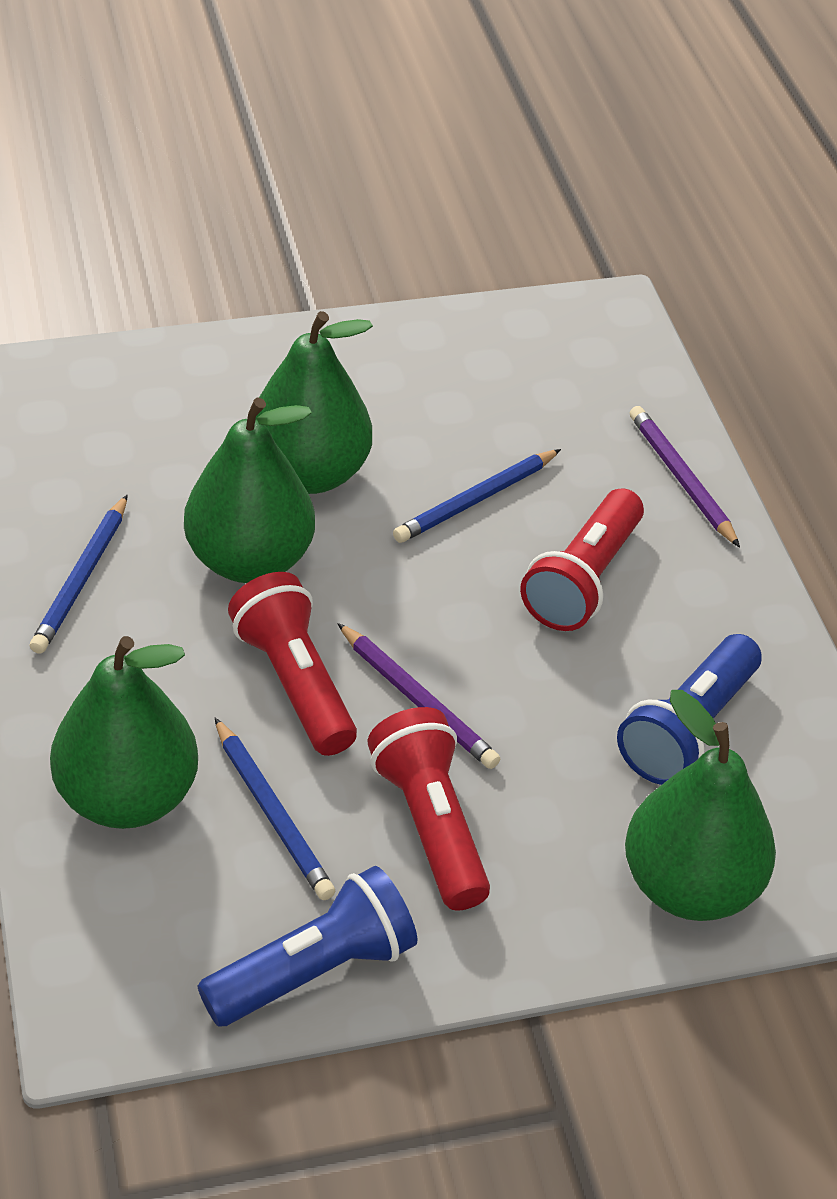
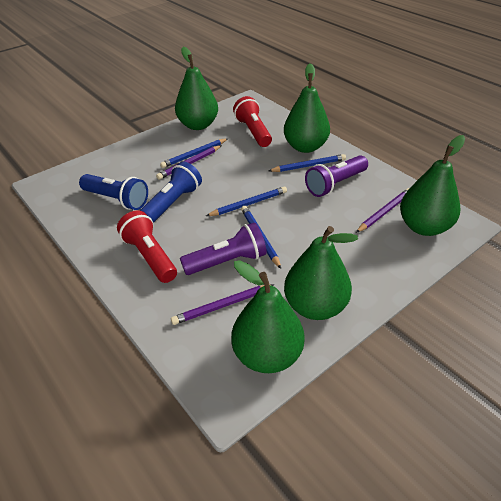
blue pencil: [30,495,128,654] [215,718,335,900] [393,449,561,543] = 3 -> [160,138,229,168] [206,186,287,216] [241,206,281,269] [269,154,346,172] = 4
green pear: [50,636,198,829] [184,398,315,583] [256,311,373,494] [625,690,776,921] = 4 -> [175,47,218,130] [231,260,305,373] [284,63,330,153] [284,226,358,320] [400,135,465,236] = 5
purple flashlight: none = 0 -> [180,222,267,275] [305,155,368,197] = 2
purple pencil: [337,623,500,769] [630,406,740,548] = 2 -> [156,145,222,180] [171,284,275,325] [356,188,410,233] = 3
red flashlight: [228,572,357,756] [367,707,490,911] [520,488,644,631] = 3 -> [117,210,177,283] [233,96,272,147] = 2

